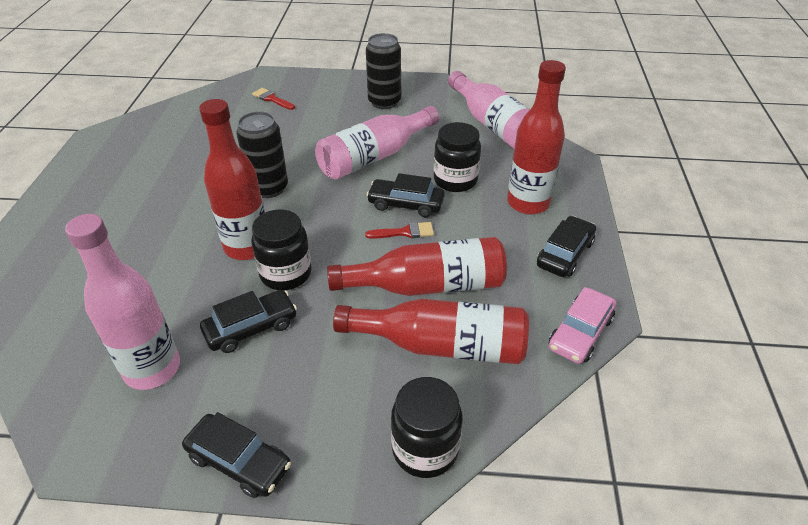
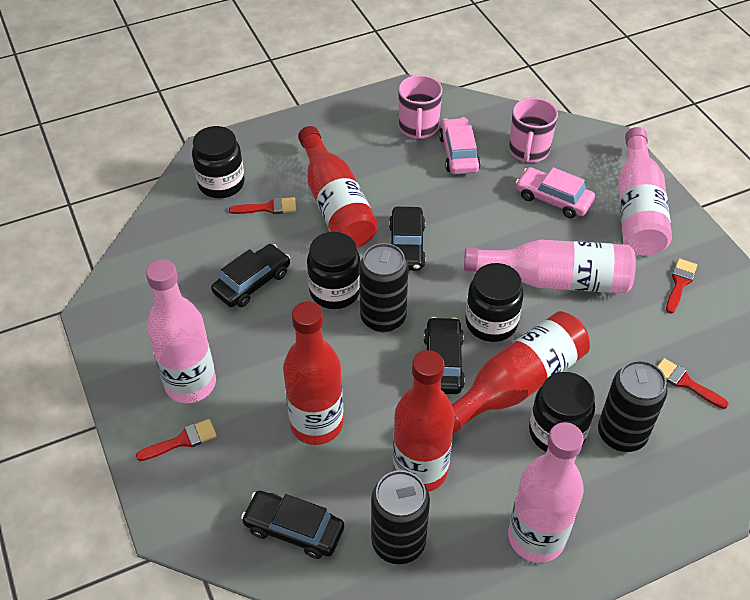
black can: [236,111,288,198] [366,33,401,109] = 2 -> [359,243,408,333] [371,470,430,564] [598,360,668,452] = 3
black jar: [251,209,311,290] [391,377,463,478] [434,122,481,192] = 3 -> [192,126,245,198] [307,232,360,309] [465,263,524,342] [529,372,595,452] = 4
pink bottle: [65,214,180,390] [315,106,439,180] [448,71,530,149] = 3 -> [146,259,216,403] [464,240,636,293] [508,422,584,563] [618,127,672,256] = 4
pink car: [549,287,617,364] = 1 -> [439,117,480,174] [515,167,595,218] = 2
pink mug: none = 0 -> [398,75,443,139] [509,98,558,163] = 2
red brush: [252,88,295,110] [365,222,434,239] = 2 -> [136,419,217,461] [229,197,296,214] [658,358,729,409] [666,258,697,314] = 4

